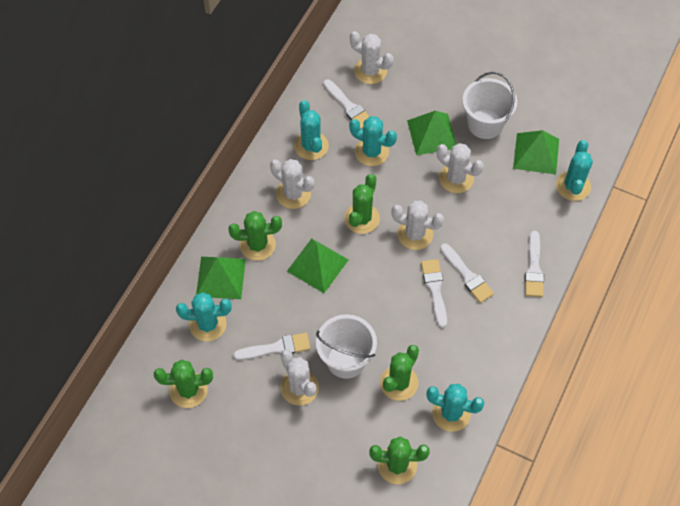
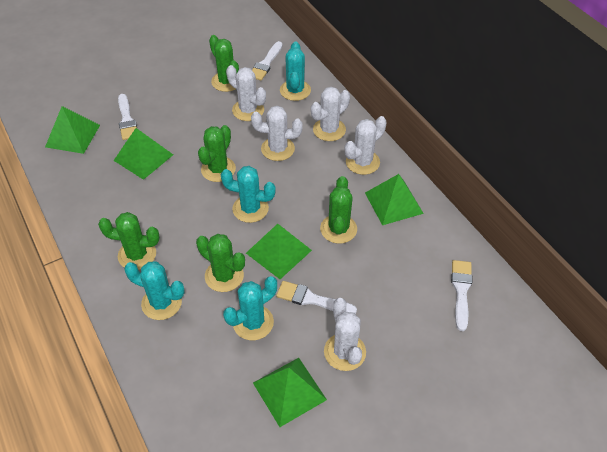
green pyramid: [196,257,246,299] [287,238,349,293] [407,111,457,155] [513,130,559,174] = 4 -> [45,106,100,154] [113,128,173,180] [246,224,312,279] [253,358,327,427] [365,174,424,225] = 5
turquoise cactus: [176,292,232,341] [294,100,329,160] [349,116,397,166] [426,384,484,432] [556,140,593,201] = 5 -> [124,261,185,320] [221,166,276,223] [223,276,277,340] [280,41,311,101] = 4
white brush: [234,333,310,360] [323,79,370,129] [421,259,447,328] [440,243,494,303] [525,231,544,297] = 5 -> [118,94,137,140] [252,41,283,81] [276,281,357,314] [451,260,472,331] = 4
white bucket: [316,314,377,379] [462,72,517,139] = 2 -> none = 0

